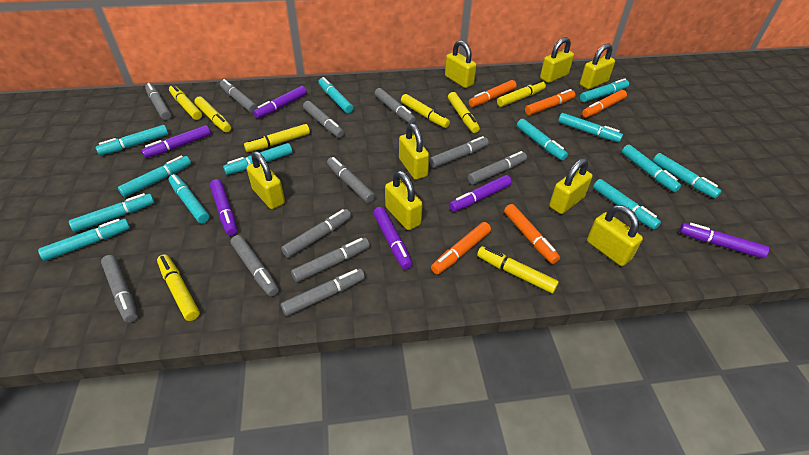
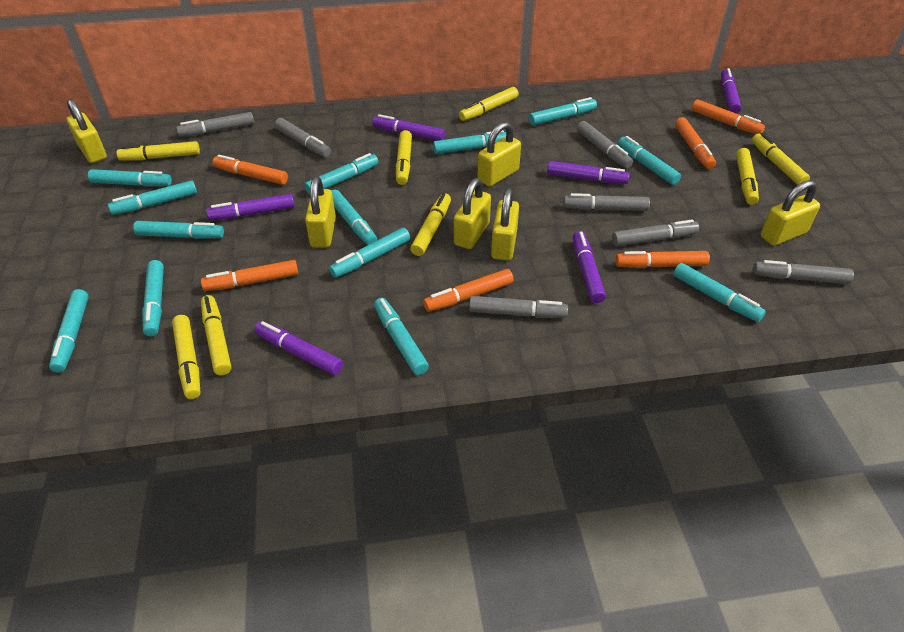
grey marker: [101,255,138,323] [145,83,172,120] [220,79,258,113] [231,235,279,297] [281,209,351,258] [281,268,365,316] [291,238,370,283] [303,101,344,138] [327,157,375,203] [374,88,416,124] [429,136,489,168] [468,151,527,185] = 12 -> [176,112,254,137] [275,118,331,157] [469,296,568,318] [563,193,650,211] [577,121,633,168] [612,219,699,246] [753,260,854,284] = 7
orange marker: [431,222,491,275] [469,80,517,107] [504,204,560,264] [525,89,575,115] [582,90,627,118] = 5 -> [201,260,298,291] [213,155,288,185] [423,269,514,312] [615,251,710,268] [675,117,716,169] [692,99,765,134] = 6
yellow padlock: [247,151,285,209] [385,171,423,230] [399,123,430,180] [445,40,477,88] [540,37,574,83] [549,158,593,214] [580,43,615,90] [587,205,643,266] = 8 -> [66,99,107,163] [305,176,336,248] [454,178,491,249] [477,122,521,187] [491,188,519,261] [760,180,820,246] = 6

